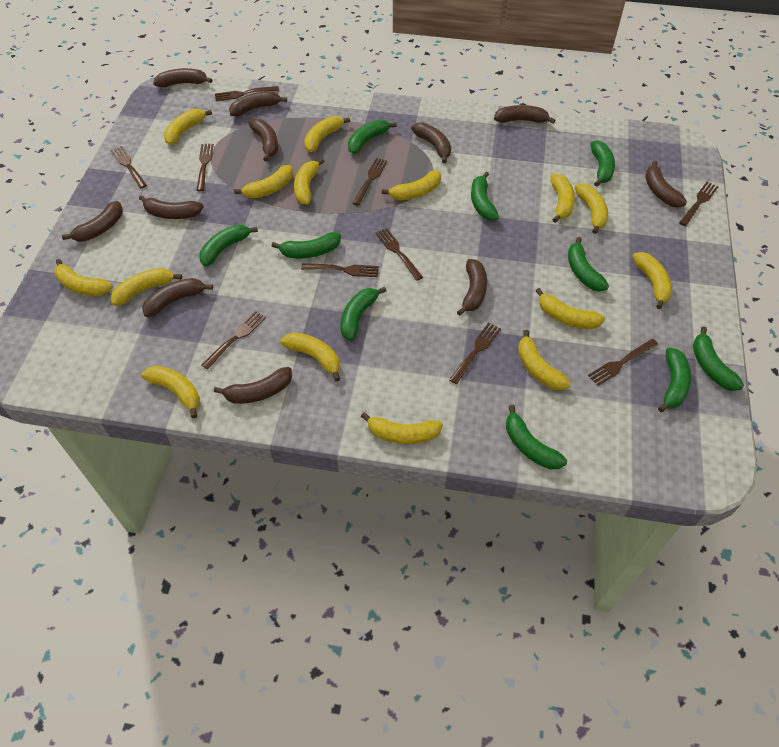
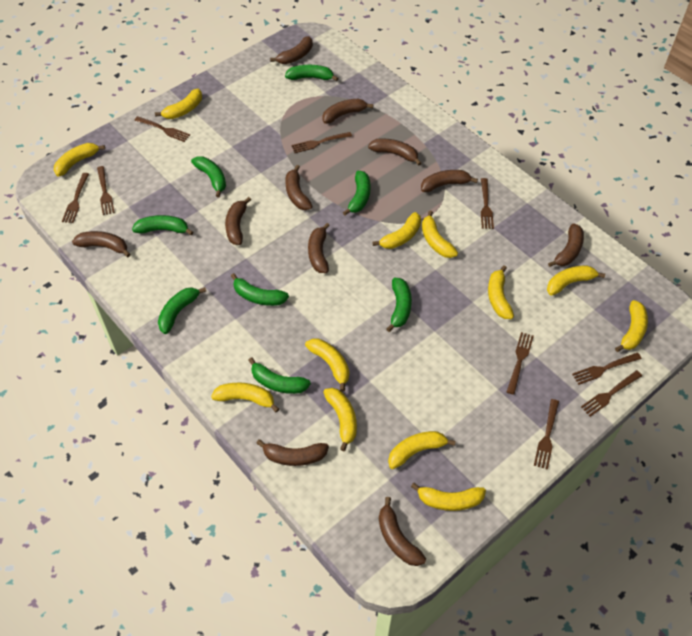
brown fork: [110,146,147,188] [196,144,214,191] [202,311,266,369] [215,86,279,101] [301,263,379,277] [352,158,388,206] [375,228,423,281] [449,322,501,384] [588,339,658,386] [679,182,718,226] = 10 -> [62,173,89,223] [97,166,115,215] [134,116,190,142] [291,132,352,153] [481,178,494,229] [507,332,534,395] [534,399,559,470] [572,353,642,385] [581,370,642,417] = 9
green banana: [199,225,258,267] [272,232,341,258] [341,287,387,341] [348,120,397,154] [471,172,499,221] [506,405,567,469] [568,237,609,291] [591,140,615,187] [658,347,691,412] [693,326,744,391] = 10 -> [132,215,193,235] [158,287,206,334] [191,156,226,198] [231,273,289,306] [248,357,311,394] [285,65,339,81] [343,171,371,215] [386,278,412,332] = 8
yellow banana: [54,259,113,296] [111,268,182,306] [141,366,200,418] [164,109,212,145] [234,165,293,199] [281,332,340,382] [294,158,325,205] [304,116,350,152] [361,412,443,444] [382,170,441,201] [518,330,571,391] [536,288,605,329] [550,174,575,223] [575,183,608,234] [632,252,672,309] = 15 -> [54,143,105,177] [155,89,202,119] [211,383,279,413] [305,339,349,392] [323,388,357,451] [372,212,421,249] [388,431,456,469] [411,483,486,511] [422,211,458,258] [488,265,514,319] [547,266,605,296] [615,300,648,352] = 12

